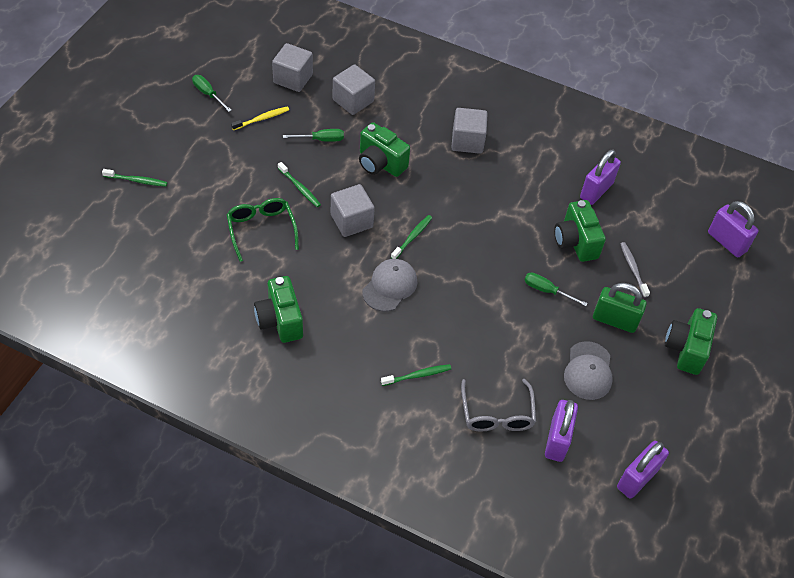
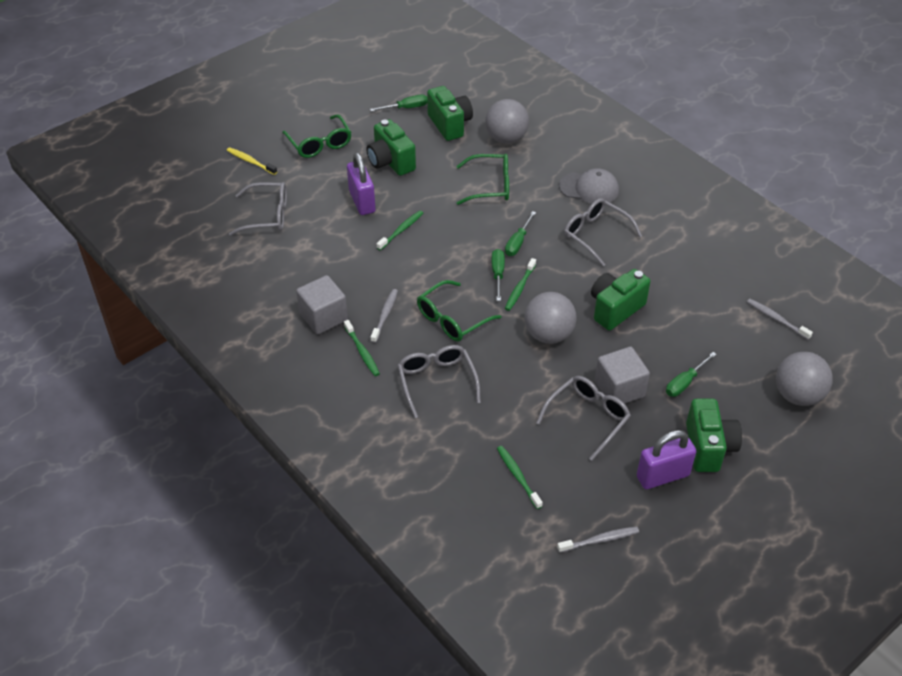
green glasses: [227,198,299,262] = 1 -> [282,114,352,158] [417,280,501,342] [456,154,509,205] = 3
green padlock: [593,283,647,333] = 1 -> none = 0
green screwdriver: [192,75,231,112] [283,129,344,142] [524,272,587,306] = 3 -> [370,94,427,111] [492,249,505,301] [505,211,536,256] [666,352,717,397] = 4
grey ball: none = 0 -> [485,99,529,144] [525,292,577,344] [776,352,833,406] = 3
grey cap: [362,259,417,312] [564,341,613,400] = 2 -> [559,168,619,204] = 1
grey cube: [272,43,313,92] [331,184,375,237] [333,64,375,115] [451,108,488,154] = 4 -> [296,275,348,335] [595,347,650,404] = 2
grey glasses: [461,379,536,432] = 1 -> [229,182,287,236] [398,345,481,418] [536,376,631,461] [564,198,642,266] = 4
grey toothbrush: [620,242,650,298] = 1 -> [371,289,398,343] [557,527,639,553] [747,299,813,340] = 3
purple padlock: [545,400,578,462] [580,150,621,205] [617,441,669,499] [708,201,759,257] = 4 -> [347,153,376,215] [637,430,697,489] = 2

